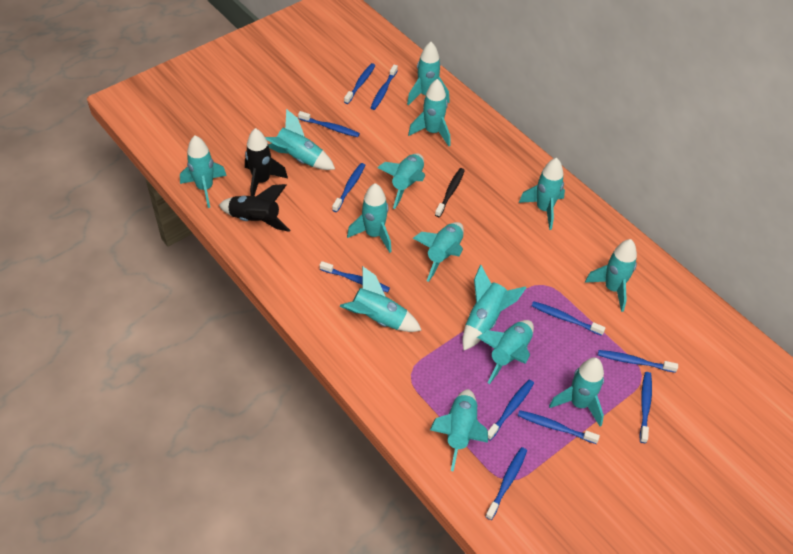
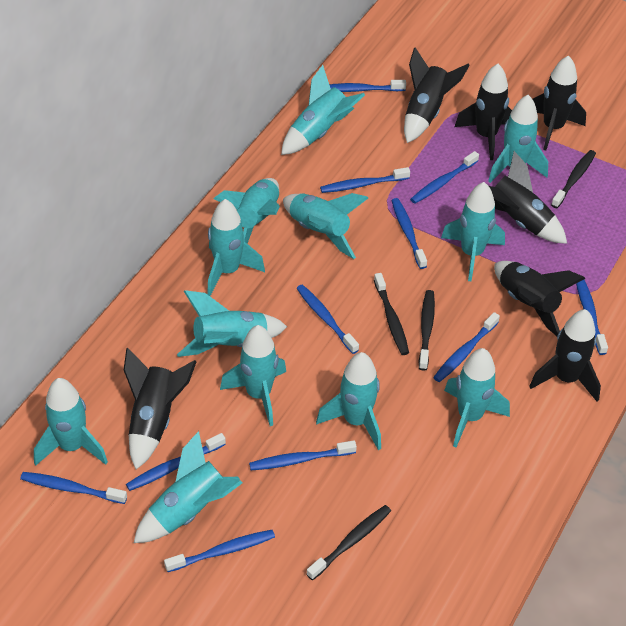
black rocket: [219,184,290,232] [245,128,288,196] = 2 -> [124,348,197,469] [404,48,470,143] [455,64,512,160] [489,151,567,244] [494,261,586,336] [529,309,601,402] [533,55,586,150] = 7
black toothbrush: [435,168,465,217] = 1 -> [306,505,391,580] [374,273,409,355] [419,290,435,370] [551,150,596,208] = 4
turquoise rocket: [180,135,227,208] [265,109,335,170] [339,266,422,332] [347,183,392,253] [377,153,425,209] [407,42,450,105] [408,79,451,146] [413,222,464,282] [430,389,488,472] [463,265,526,350] [477,320,534,384] [519,158,565,230] [549,357,604,426] [585,239,637,312] = 14 -> [34,378,108,466] [134,431,242,543] [177,290,287,357] [207,199,265,296] [214,178,280,244] [220,325,286,426] [281,65,365,155] [283,193,368,259] [316,352,381,450] [441,182,505,281] [444,348,510,447] [488,95,548,183] = 12

